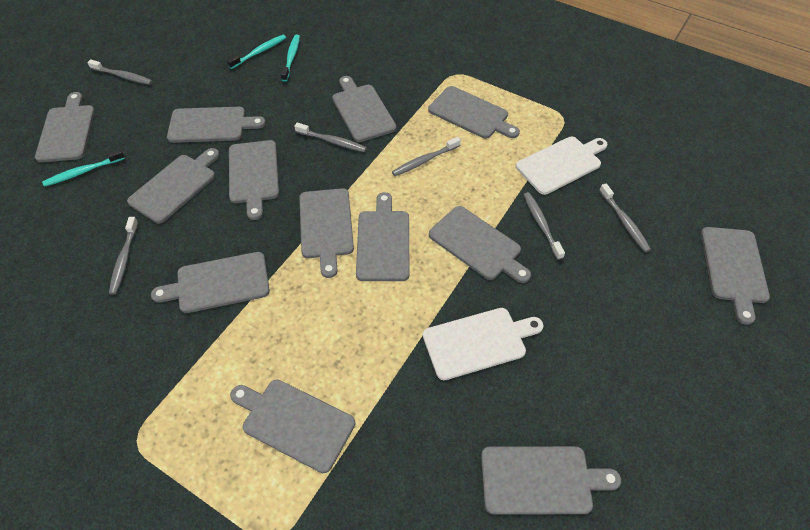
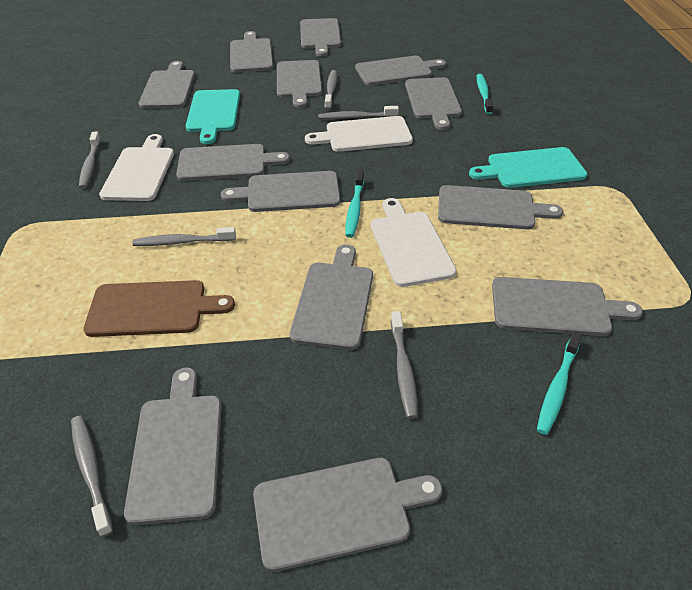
brown cutting board: none = 0 -> [83,280,235,337] = 1
turquoise cutting board: none = 0 -> [186,89,240,144] [469,147,587,188] = 2
white cutting board: [423,308,544,380] [516,137,608,195] = 2 -> [99,134,174,201] [305,116,413,152] [371,198,457,287] = 3

